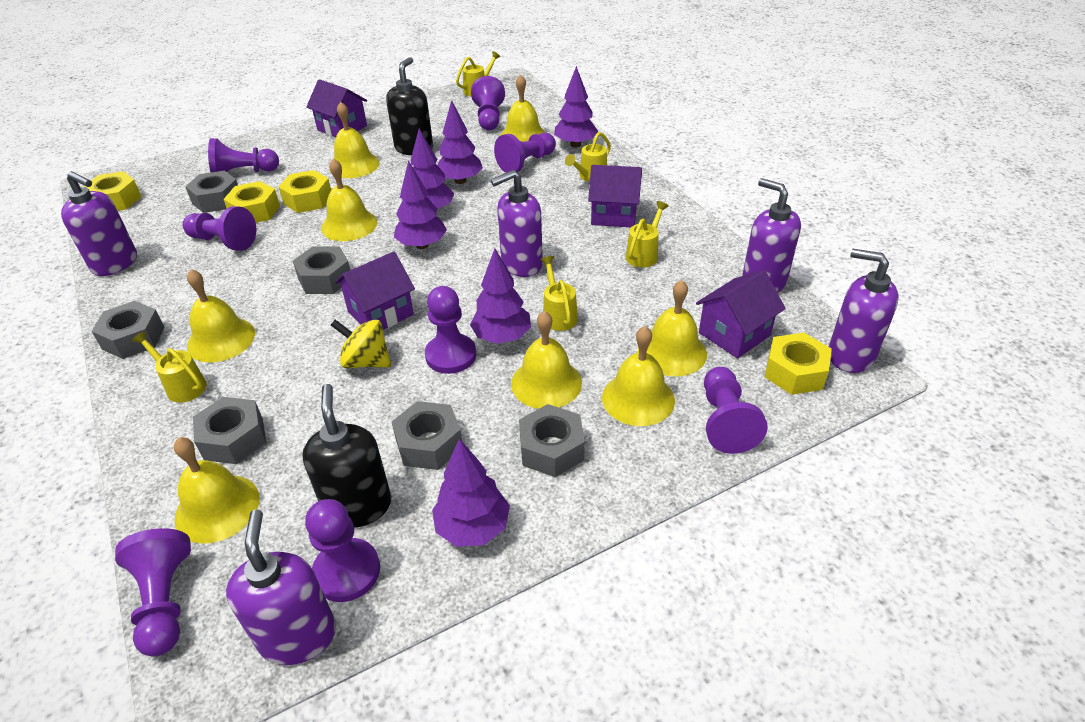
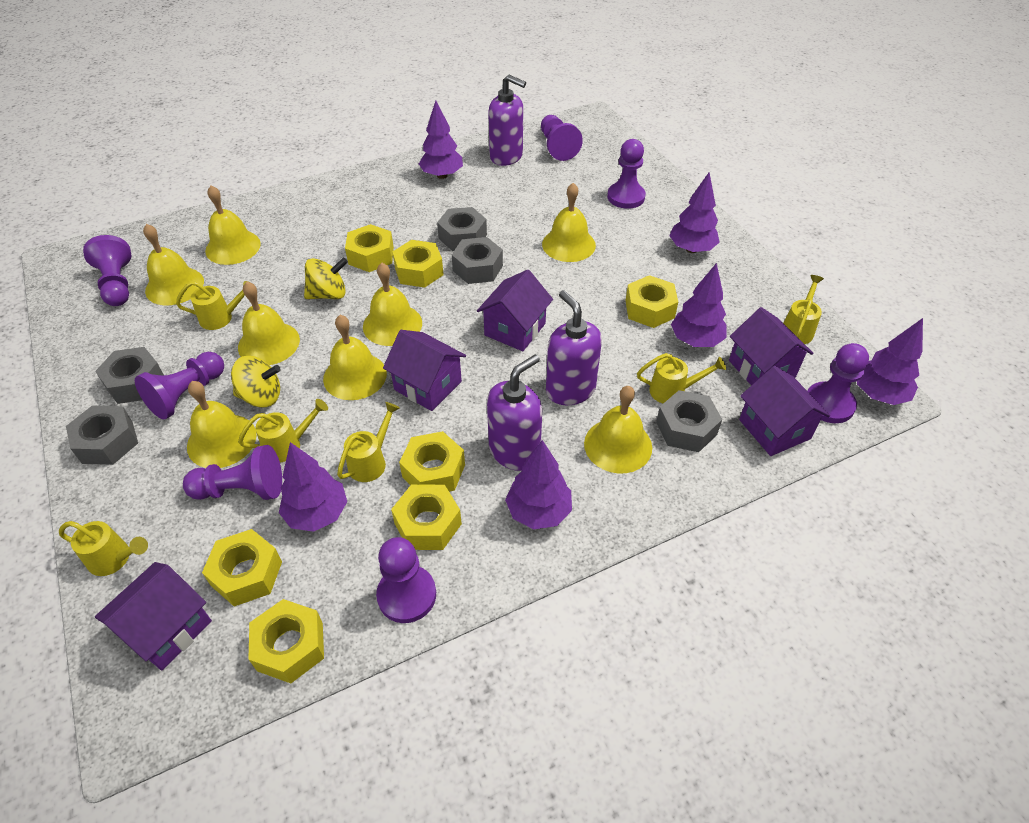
black soap dispenser: [302,384,391,528] [386,57,433,155] = 2 -> none = 0
grey nut: [91,301,165,359] [185,171,238,213] [193,397,266,464] [293,246,350,294] [392,401,462,470] [519,404,585,477] = 6 -> [66,406,138,465] [95,347,164,404] [437,207,487,251] [452,237,503,284] [656,390,722,452] = 5
purple house: [306,79,367,137] [335,251,415,330] [588,165,642,227] [696,270,786,358] = 4 -> [95,562,212,671] [383,330,466,411] [477,270,553,351] [729,307,813,385] [739,366,830,456] = 5
purple pawn: [115,528,191,657] [183,206,256,251] [208,138,279,172] [305,499,380,602] [425,286,476,374] [471,76,505,130] [494,133,556,173] [704,367,768,454] = 8 -> [83,235,132,306] [135,352,224,419] [183,445,282,500] [376,537,436,623] [541,115,583,161] [607,139,646,209] [808,343,869,423] = 7
purple soap dispenser: [61,171,137,276] [226,510,336,665] [491,170,543,277] [742,178,801,293] [829,249,899,373] = 5 -> [487,354,542,471] [488,75,526,166] [546,290,602,405] = 3
yellow nut: [83,171,142,211] [223,181,280,223] [279,170,331,213] [765,333,832,395] = 4 -> [202,529,282,607] [249,599,324,683] [345,224,394,272] [391,485,462,550] [393,240,444,288] [399,431,465,492] [625,275,678,328] = 7
yellow spinning top: [331,319,391,368] = 1 -> [231,356,281,407] [304,258,348,299] = 2
yellow watering can: [132,331,207,403] [456,51,501,96] [540,256,578,331] [565,132,611,182] [626,201,669,268] = 5 -> [59,521,148,576] [176,281,248,330] [238,399,328,462] [337,402,400,482] [637,353,726,403] [784,275,824,344] = 6

